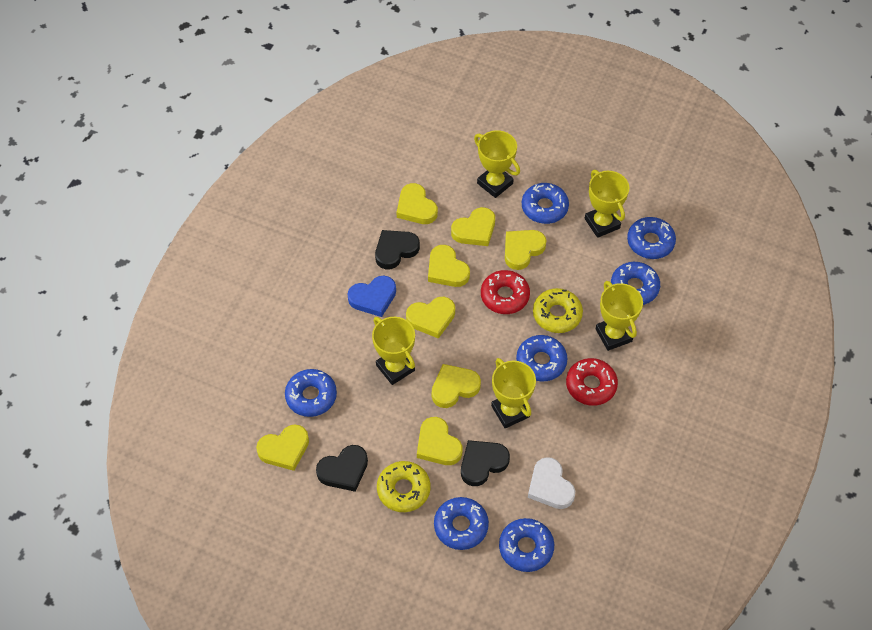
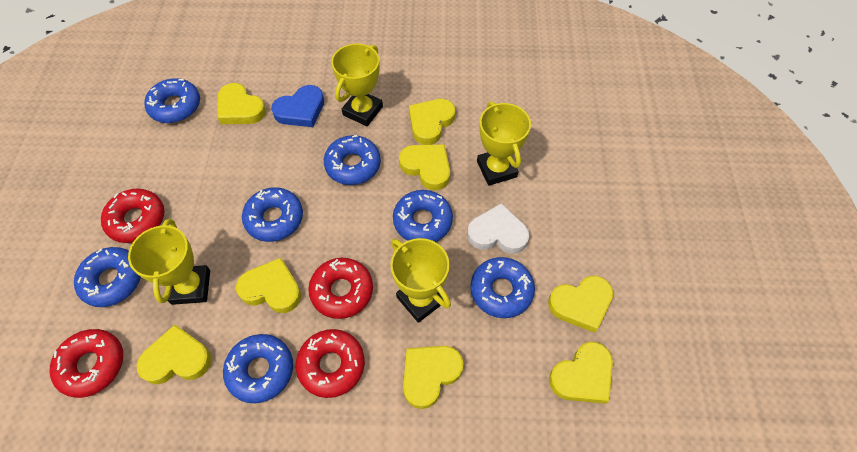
black heart: [316,445,368,492] [375,230,420,269] [461,440,510,486] = 3 -> none = 0
red donut: [481,270,530,314] [566,358,618,406] = 2 -> [49,329,123,398] [101,189,164,243] [296,329,365,398] [308,258,373,319] = 4
yellow donut: [377,461,431,512] [533,288,583,333] = 2 -> none = 0
yellow trophy: [372,317,415,385] [474,130,520,198] [491,358,536,428] [585,170,629,238] [596,281,643,351] = 5 -> [128,218,210,305] [331,43,383,126] [391,238,451,323] [477,101,531,186] = 4

